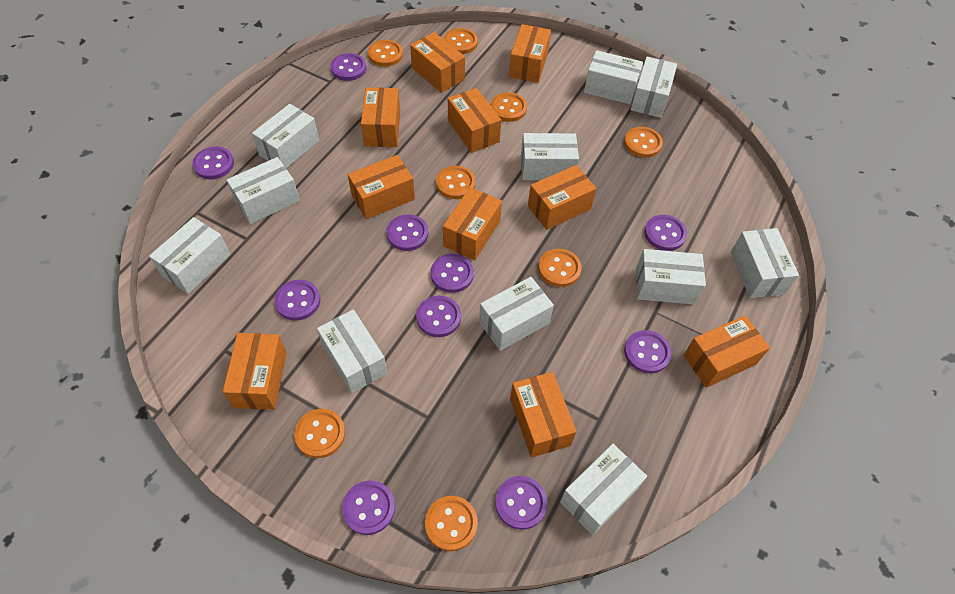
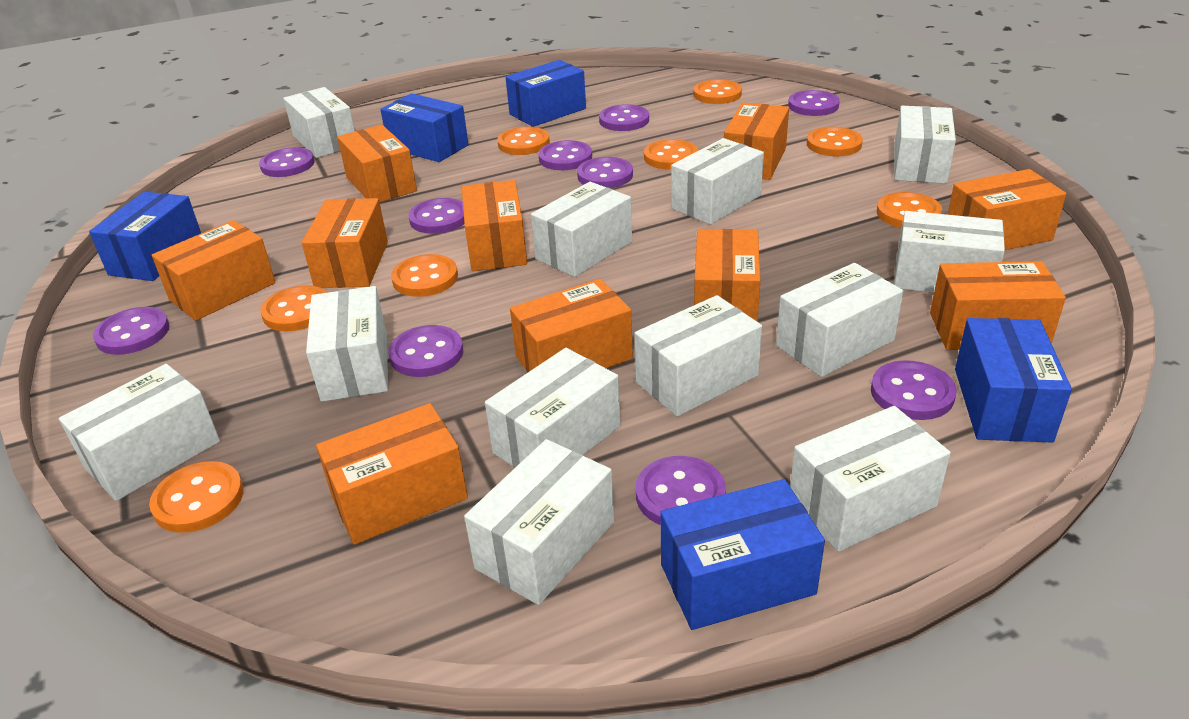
blue box: none = 0 -> [89,192,201,281] [380,93,469,162] [505,60,586,127] [661,479,825,630] [955,318,1072,443] = 5
white box: [149,217,230,294] [226,157,300,224] [252,104,319,168] [317,309,387,393] [479,277,554,351] [521,133,579,180] [560,444,647,535] [584,50,643,104] [631,57,677,118] [636,249,706,305] [731,228,799,298] = 11 -> [59,364,220,501] [283,87,355,158] [306,286,388,402] [464,439,614,605] [485,348,620,468] [531,182,632,277] [635,295,762,417] [671,138,764,225] [776,263,904,377] [790,406,951,552] [894,106,956,184] [894,211,1005,293] = 12

